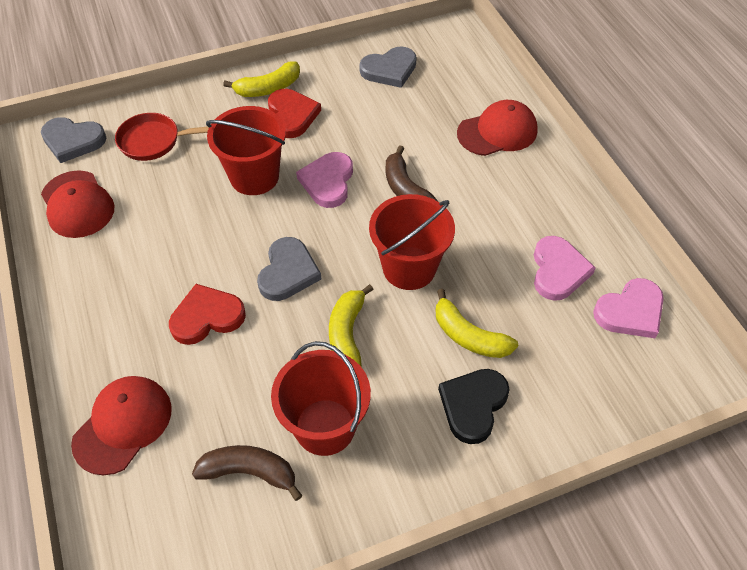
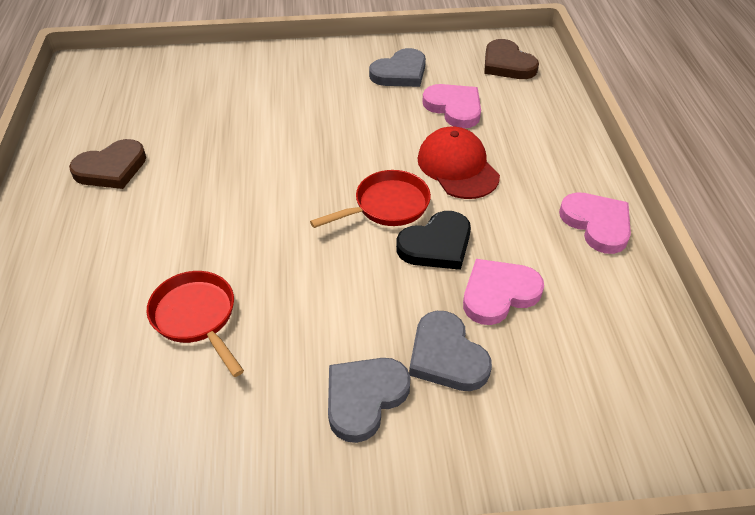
brown banana: [192,445,302,501] [386,145,438,201] = 2 -> none = 0
brown heart: none = 0 -> [69,139,146,189] [484,39,539,79] = 2
red bucket: [206,106,286,195] [271,341,371,456] [369,194,455,290] = 3 -> none = 0
red cap: [41,170,115,238] [71,376,172,475] [457,100,538,156] = 3 -> [417,127,500,199] = 1
red heart: [169,284,246,345] [268,89,321,138] = 2 -> none = 0
red pan: [115,113,209,161] = 1 -> [147,271,244,377] [310,170,431,228] = 2
yellow banana: [223,61,300,97] [329,284,374,367] [436,289,518,358] = 3 -> none = 0

